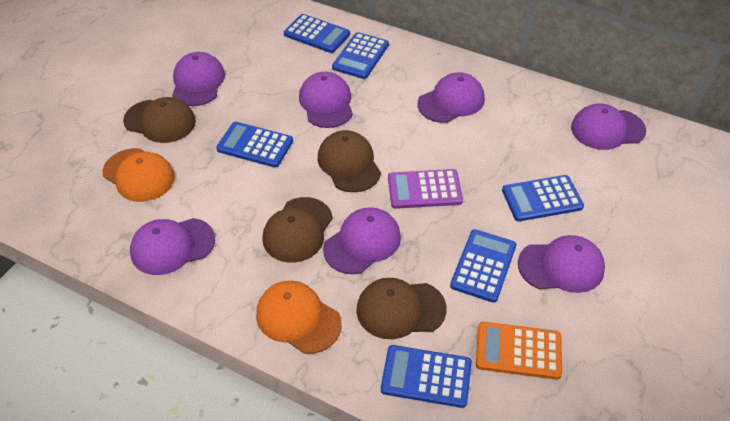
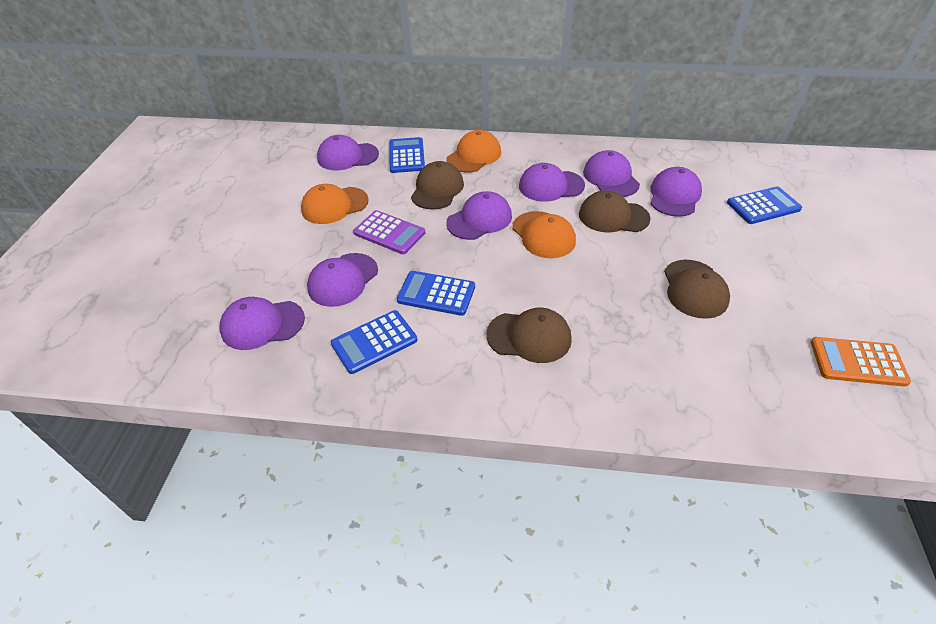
blue calculator: [216,122,293,168] [284,14,350,53] [332,32,389,79] [381,345,472,408] [450,229,516,303] [502,175,584,221] = 6 -> [331,310,418,374] [389,137,425,173] [397,271,475,316] [727,186,802,224] = 4
orange cap: [102,148,175,202] [256,281,342,354] = 2 -> [301,184,369,224] [446,130,501,173] [512,211,576,258] = 3

